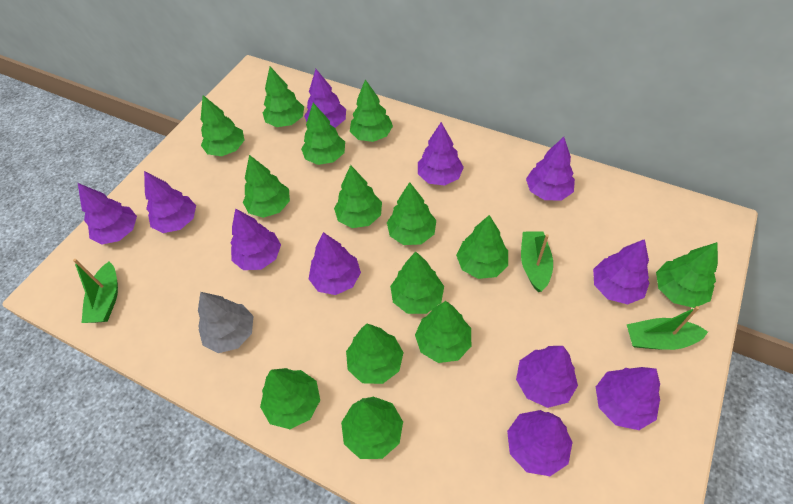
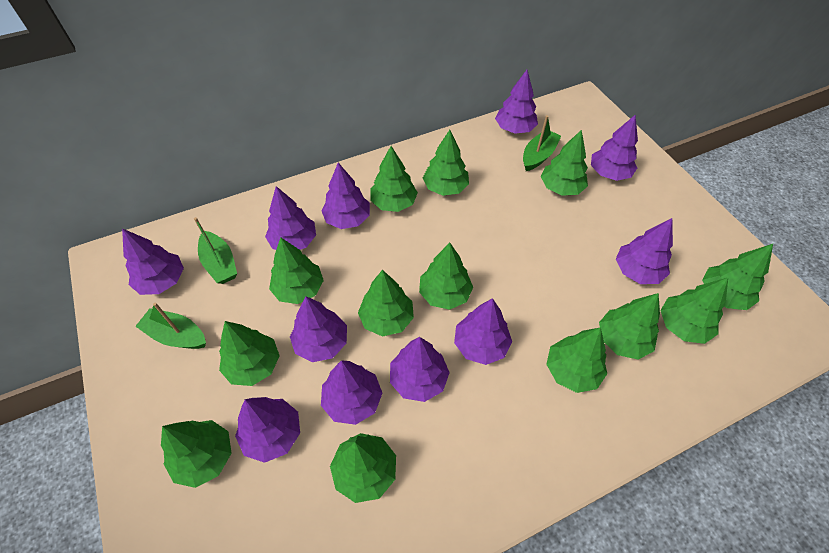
green tree: [201,95,245,156] [243,155,290,218] [260,368,320,429] [263,67,304,127] [301,103,345,165] [334,165,382,228] [341,397,403,459] [346,324,404,384] [350,79,393,142] [387,182,436,245] [390,252,444,314] [415,301,471,363] [456,215,508,279] [656,242,718,308] = 14 -> [161,420,232,488] [219,321,280,386] [269,238,324,304] [330,433,396,503] [358,270,414,337] [370,146,418,212] [419,243,473,310] [423,130,469,196] [541,130,588,196] [546,327,607,393] [599,293,660,360] [660,278,728,344] [702,244,773,310] = 13
grey tree: [198,292,253,353] = 1 -> none = 0

